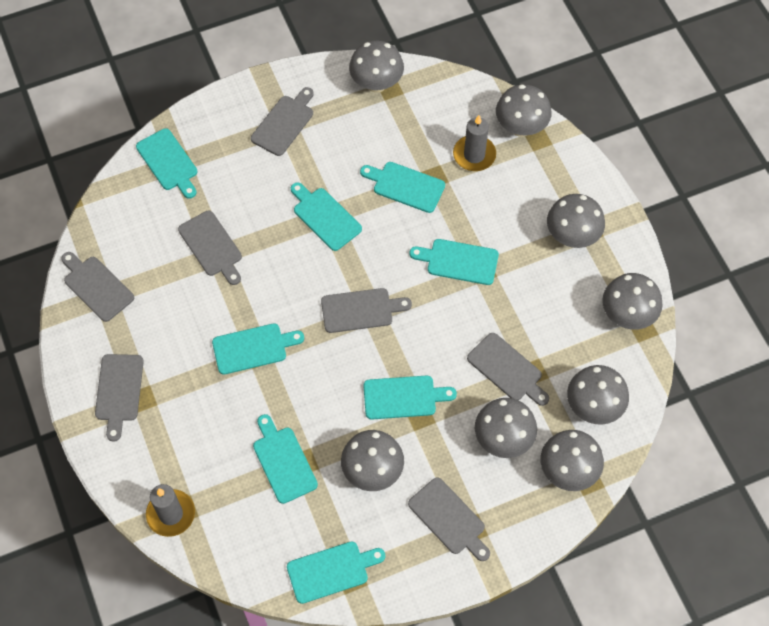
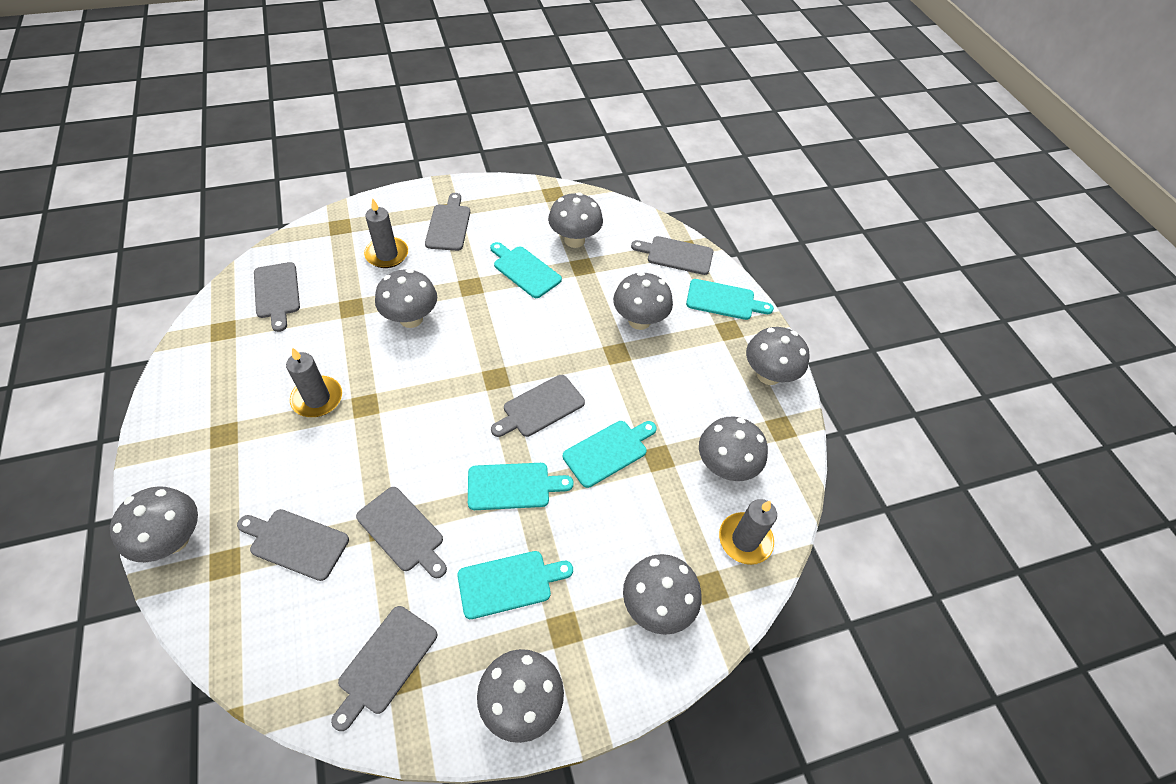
grey candle: [146,484,195,537] [453,115,496,171] = 2 -> [286,347,342,417] [364,198,408,268] [719,499,777,565] = 3
turquoise cutting board: [136,128,198,198] [212,323,304,375] [253,414,318,504] [287,542,385,604] [291,182,362,251] [360,162,445,213] [363,375,457,419] [410,239,499,285] = 8 -> [457,551,573,619] [468,463,574,510] [490,242,562,298] [563,421,657,488] [686,279,774,320] = 5

